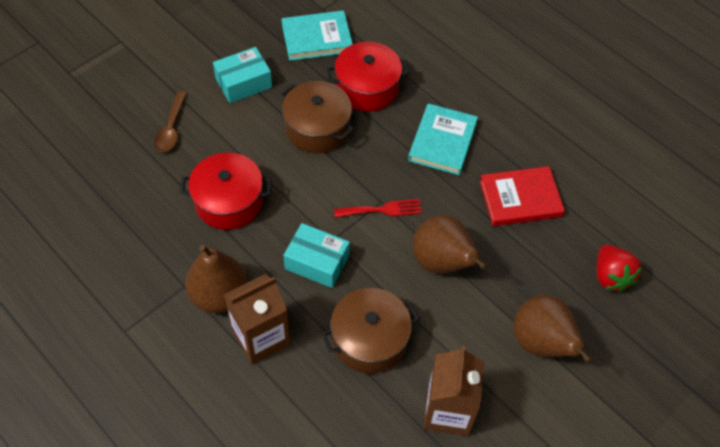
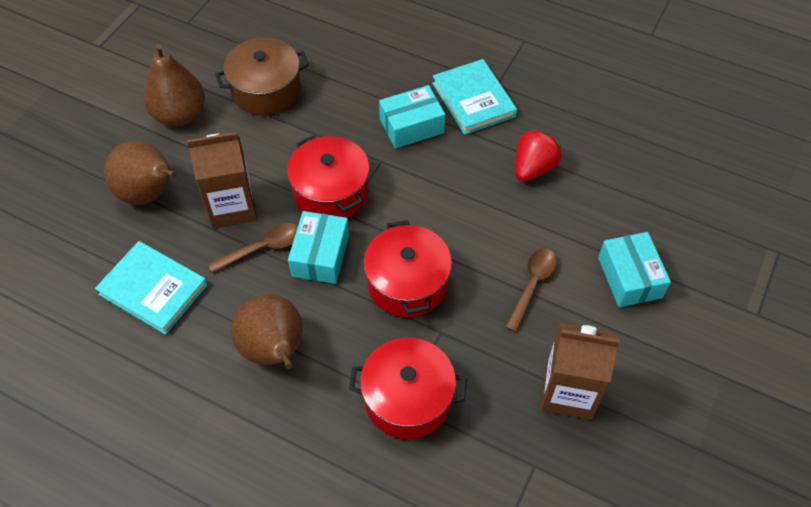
brown pot: [281,81,354,153] [322,288,420,374] = 2 -> [215,38,309,115] = 1
brown spoon: [154,91,187,152] = 1 -> [208,223,298,273] [505,249,557,332] = 2
red book: [480,166,565,226] = 1 -> none = 0
red fork: [334,199,422,218] = 1 -> none = 0
red pot: [180,152,272,230] [327,42,410,112] = 2 -> [287,135,370,218] [349,338,467,439] [363,220,452,317] = 3
turquoise box: [213,47,272,103] [283,223,350,288] = 2 -> [288,211,349,284] [379,85,445,149] [598,232,671,307] = 3

